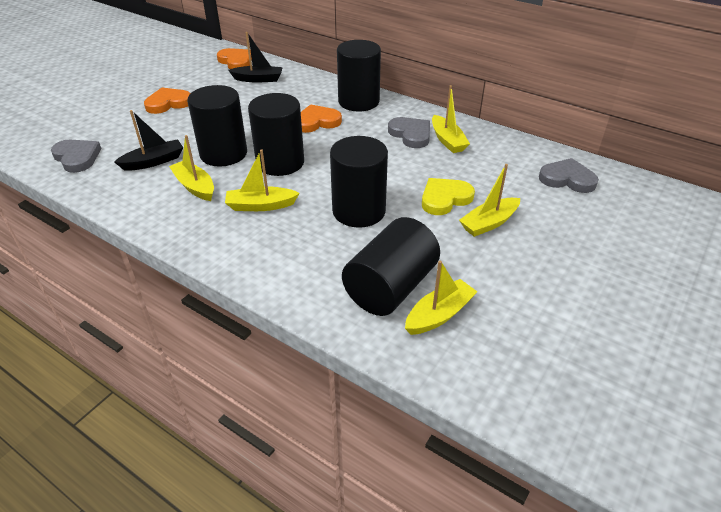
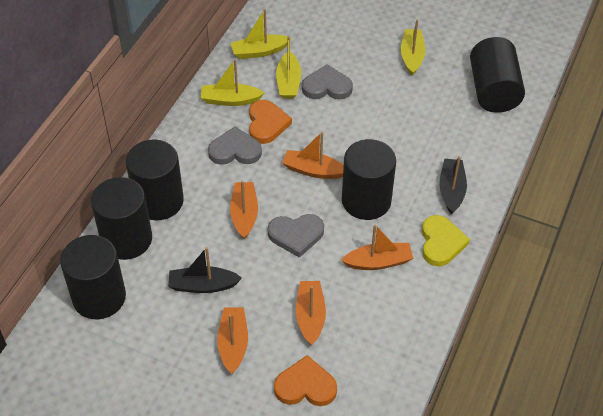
orange boat: none = 0 -> [217,307,248,374] [230,181,258,239] [282,132,344,179] [296,281,326,345] [341,224,414,270] = 5
orange heart: [144,88,191,114] [217,48,252,69] [301,104,342,133] = 3 -> [249,100,292,144] [274,355,337,406] = 2
yellow boat: [169,135,214,201] [225,149,300,211] [405,261,477,335] [432,85,470,153] [459,164,520,237] = 5 -> [201,59,264,106] [231,9,291,59] [276,36,301,99] [401,20,425,76] = 4

